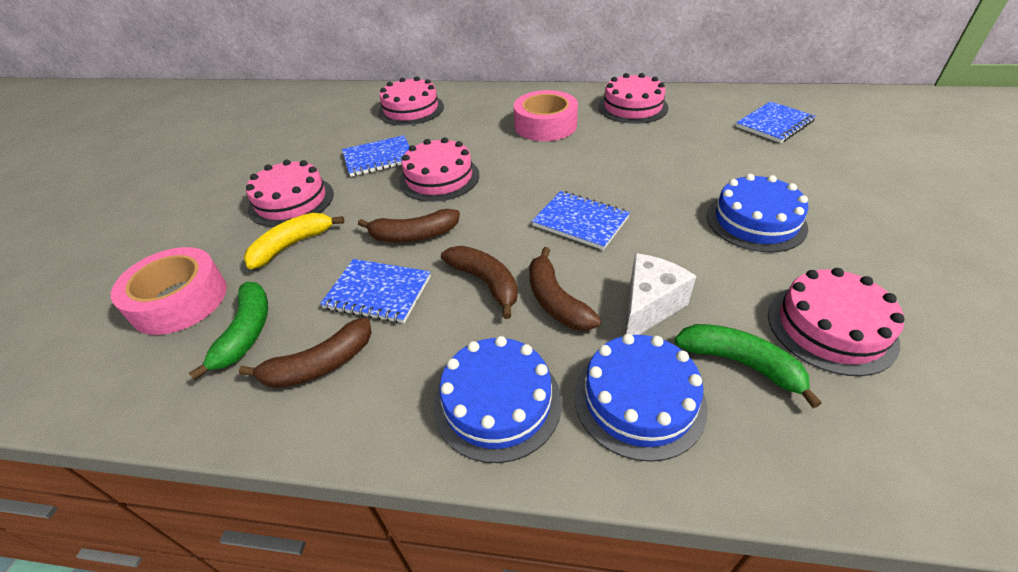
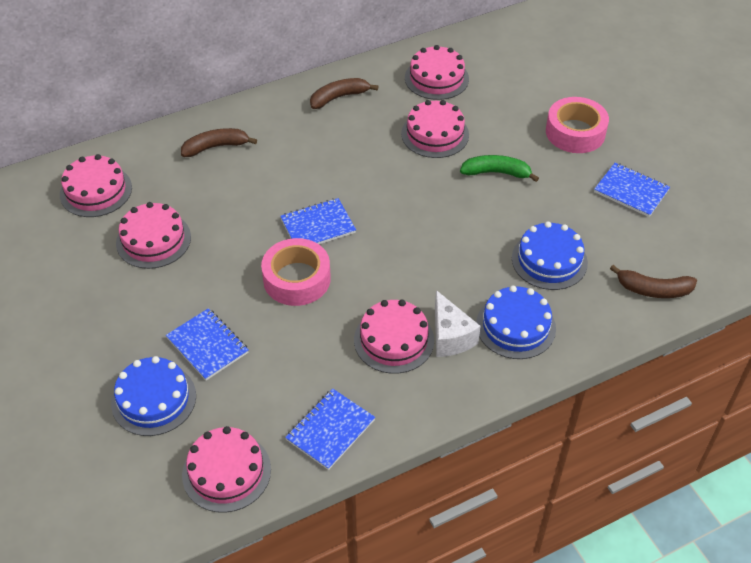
brown banana: [239,317,372,388] [358,209,460,242] [441,246,518,319] [529,247,601,331] = 4 -> [181,128,257,157] [310,78,378,109] [610,265,697,298] = 3
green banana: [189,282,268,380] [675,324,822,408] = 2 -> [460,155,539,182] = 1
pink cake: [246,159,334,227] [378,76,444,125] [399,137,479,202] [598,73,668,124] [768,268,905,376] = 5 -> [60,154,132,217] [116,202,191,269] [182,426,271,513] [354,300,434,374] [401,100,469,158] [405,45,469,100] = 6
yellow banana: [244,213,344,269] = 1 -> none = 0

